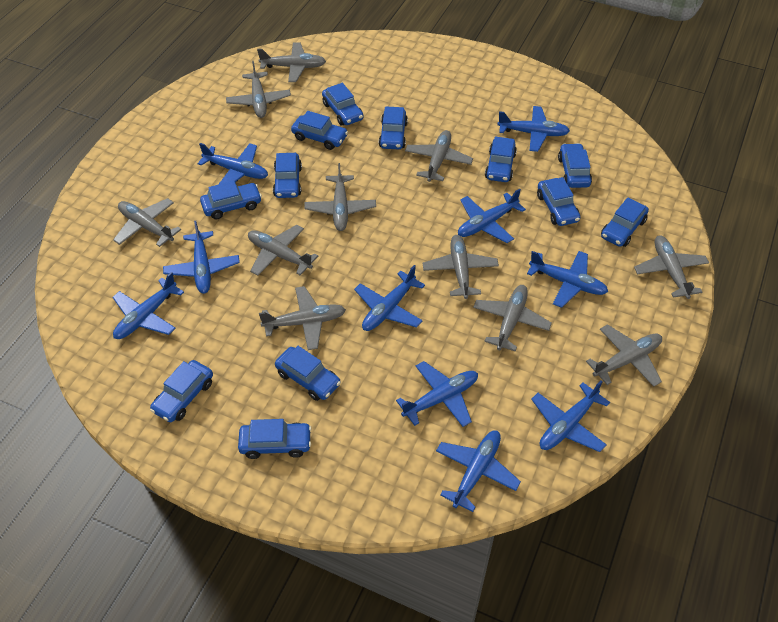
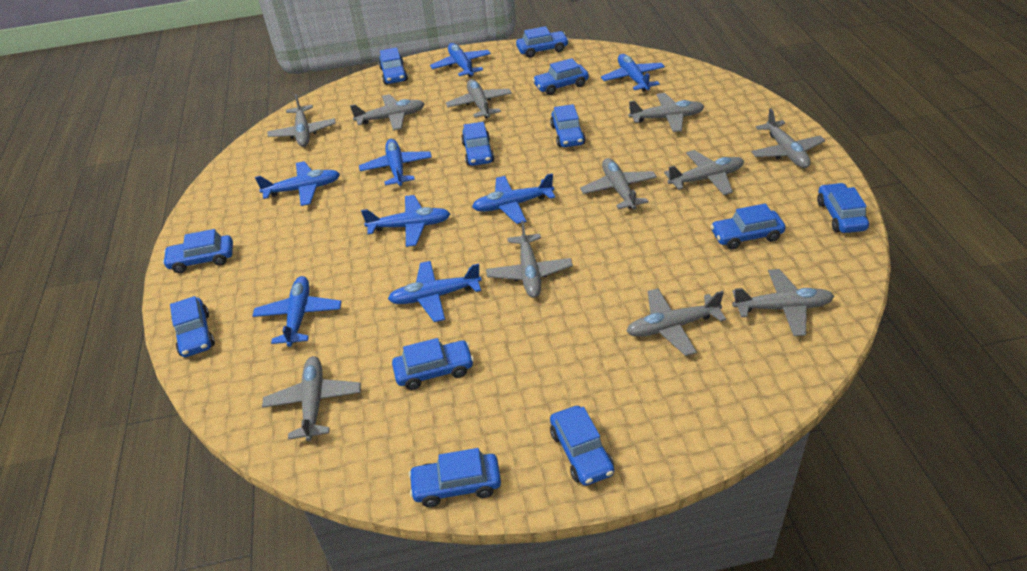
blue plane: [113,272,184,339] [163,221,240,294] [198,143,268,185] [354,265,425,331] [396,361,478,427] [436,430,521,512] [458,189,526,243] [497,106,570,152] [527,251,608,308] [531,380,610,452] = 10 -> [253,276,342,347] [255,161,340,206] [359,139,432,186] [361,195,450,247] [388,261,482,322] [430,43,491,77] [472,173,555,224] [601,54,665,91] = 8

